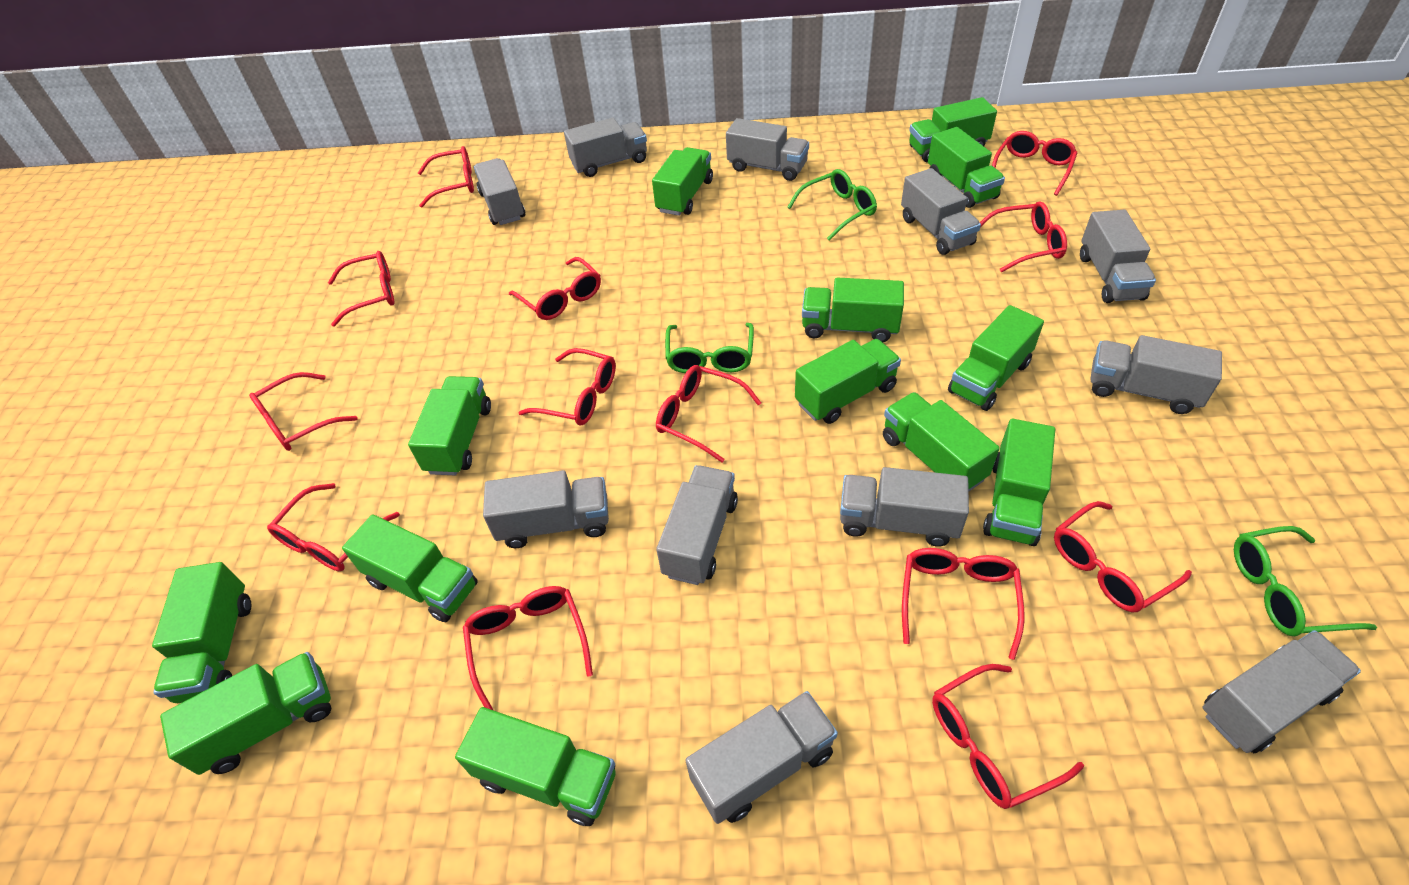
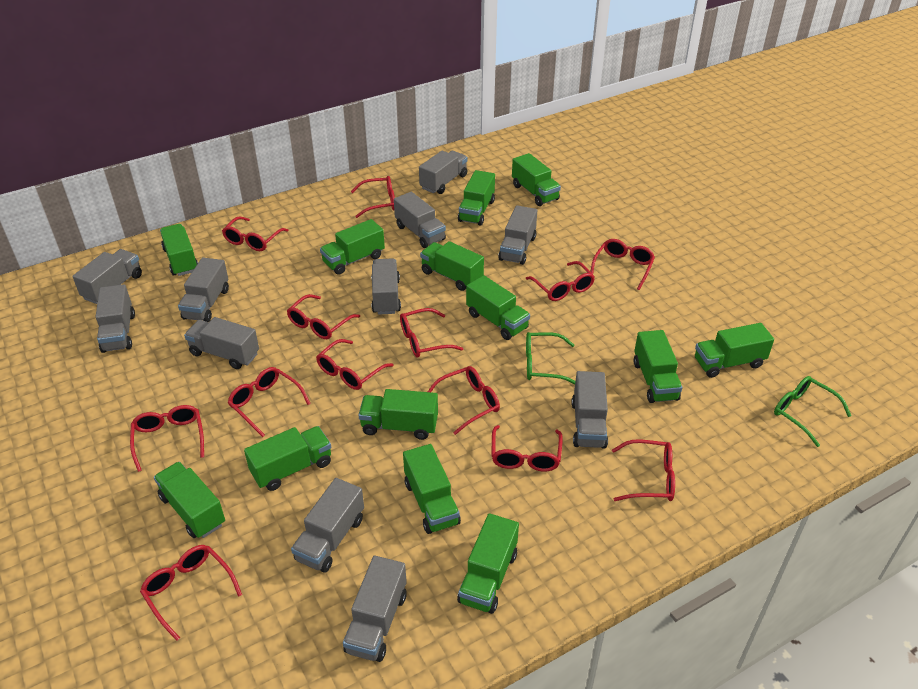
green glasses: [665,323,754,373] [787,169,877,241] [1234,526,1377,636] = 3 -> [526,332,575,384] [774,376,851,447] = 2

